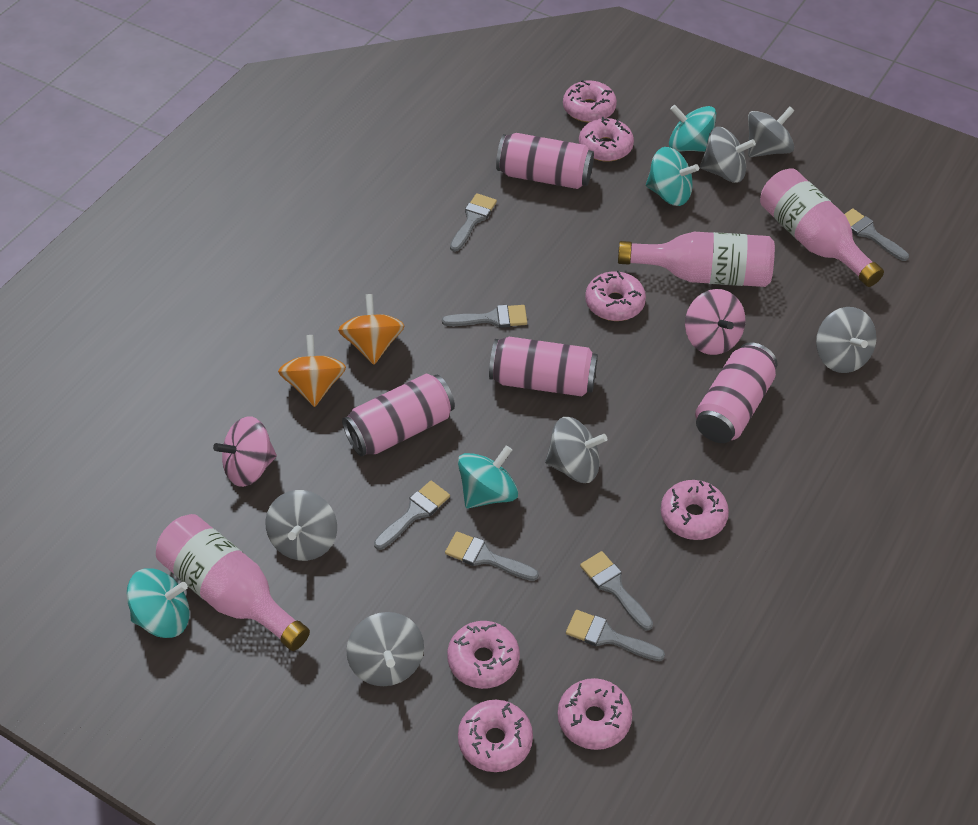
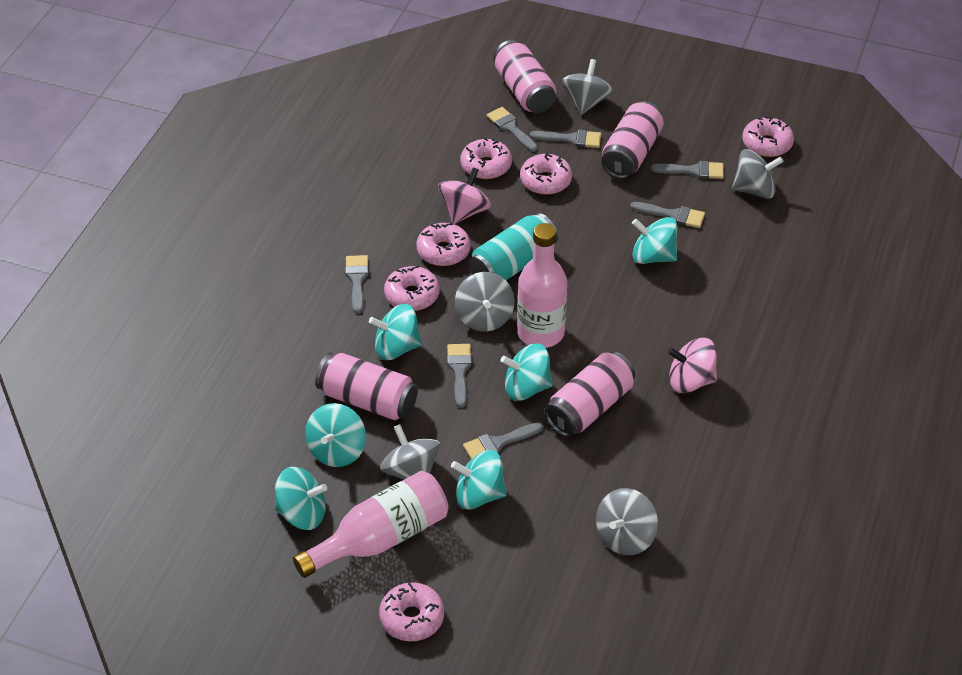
grey spinning top: [265,490,337,561] [346,612,424,686] [545,417,607,483] [700,127,756,183] [748,107,795,157] [816,307,877,373] = 6 -> [380,424,440,480] [455,272,515,332] [562,59,614,115] [596,488,658,555] [732,149,784,199] = 5
orange spinning top: [278,335,346,407] [338,294,405,364] = 2 -> none = 0
pink bottle: [156,514,310,651] [618,232,775,287] [760,168,884,287] = 3 -> [293,471,448,578] [517,223,567,348] = 2
pink donut: [447,621,520,689] [458,700,533,772] [558,678,632,750] [563,80,617,122] [579,117,634,162] [585,271,646,321] [661,480,729,540] = 7 -> [379,582,444,641] [384,266,440,311] [416,223,471,266] [460,138,512,179] [520,152,572,195] [742,116,794,157] = 6
turquoise can: none = 0 -> [469,213,558,280] = 1
turquoise spinning top: [127,568,190,638] [458,446,518,508] [646,147,699,206] [669,105,716,152] = 4 -> [275,467,327,530] [305,403,366,467] [369,304,422,360] [451,450,507,509] [501,343,553,401] [632,217,677,264] = 6

